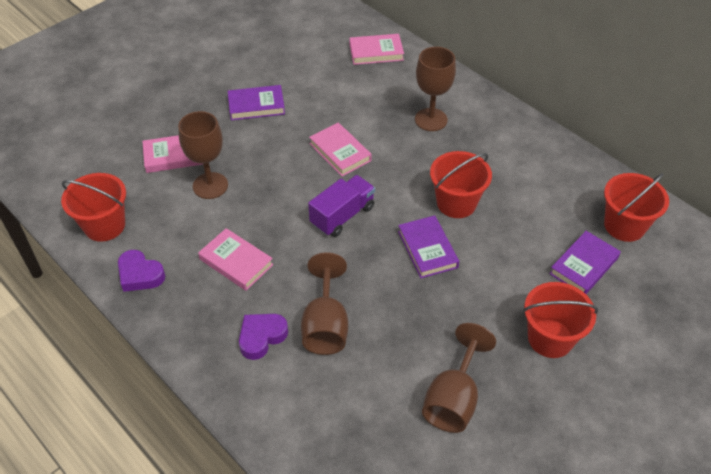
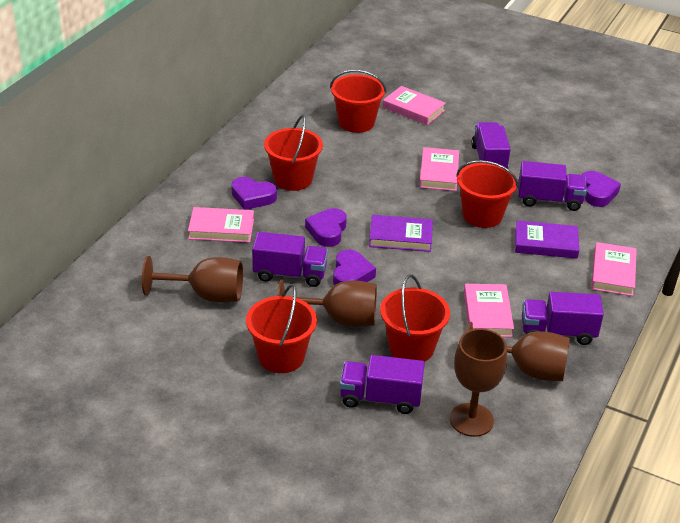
pink book: [142,135,203,173] [198,228,273,291] [309,123,372,176] [349,34,404,65] = 4 -> [188,207,254,243] [383,86,446,125] [419,147,459,191] [464,284,514,337] [591,242,637,296] = 5
purple book: [228,85,285,120] [398,215,459,278] [549,231,621,294] = 3 -> [369,215,433,252] [515,220,579,259] = 2
purple heart: [118,250,165,292] [239,314,288,360] = 2 -> [231,177,277,210] [305,208,347,247] [333,250,376,285] [582,171,621,207] = 4
purple truck: [308,175,375,237] = 1 -> [252,232,328,287] [340,355,425,414] [471,122,511,169] [518,161,587,211] [522,292,604,345] = 5
red bucket: [61,173,126,242] [430,151,492,218] [523,282,598,358] [604,173,669,242] = 4 -> [246,284,317,373] [264,115,323,191] [330,70,387,133] [380,274,450,362] [456,160,519,228] = 5

